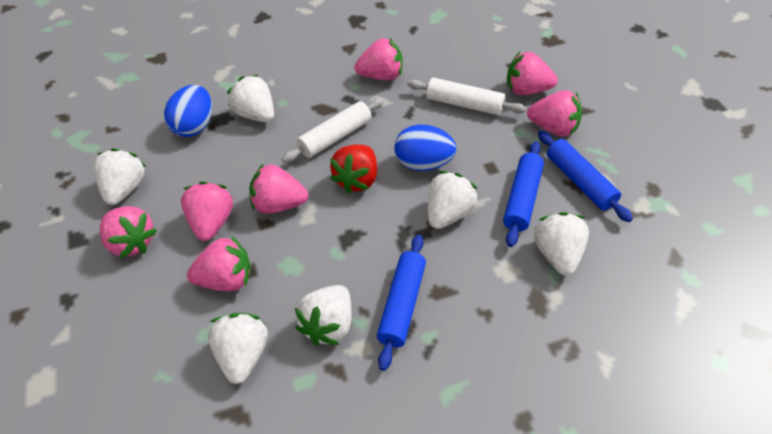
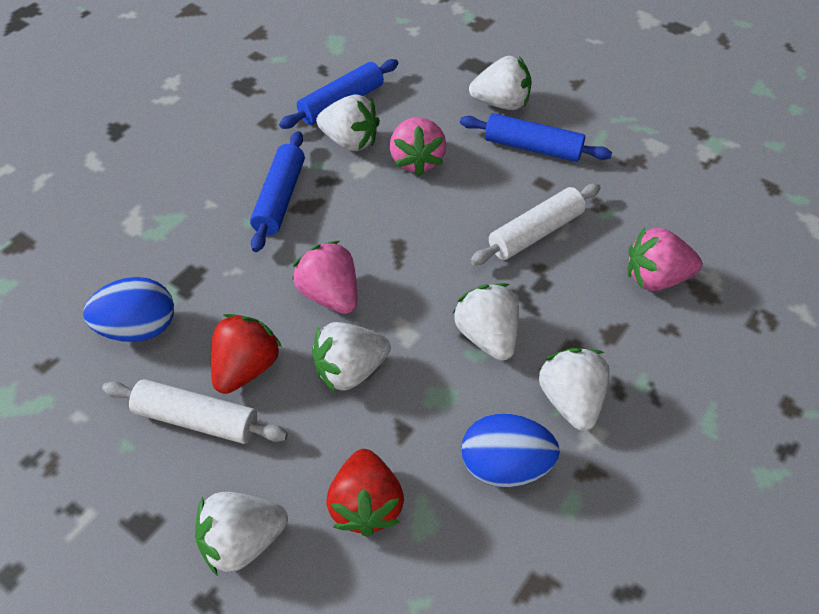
pink strawberry: [100,206,157,258] [181,181,233,241] [187,236,251,291] [249,163,308,214] [354,38,402,80] [507,52,558,95] [527,90,582,137] = 7 -> [292,241,357,314] [390,117,446,176] [628,227,702,291] = 3
red strawberry: [330,144,377,194] = 1 -> [211,314,282,394] [327,449,404,537] = 2

